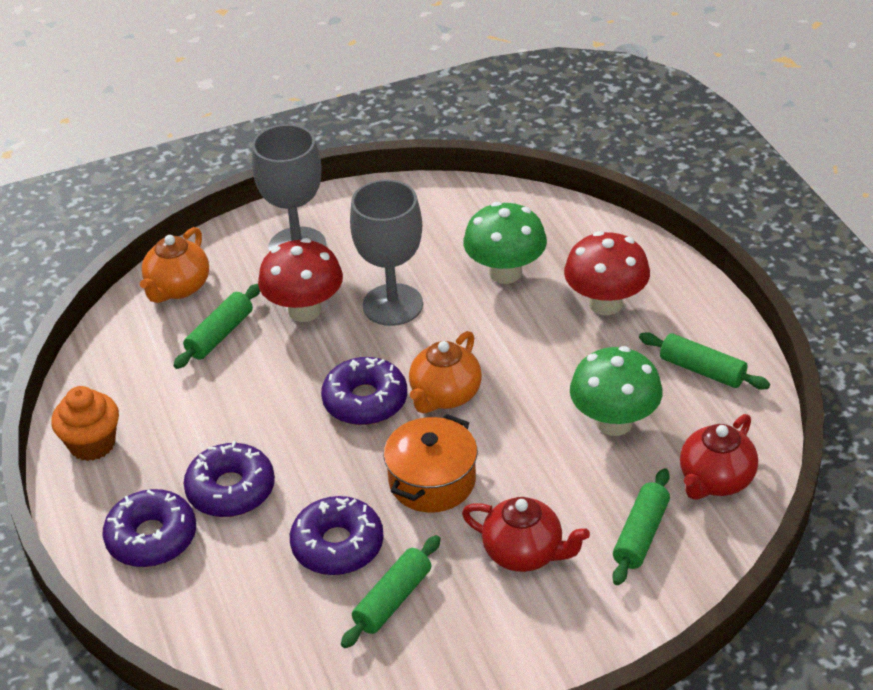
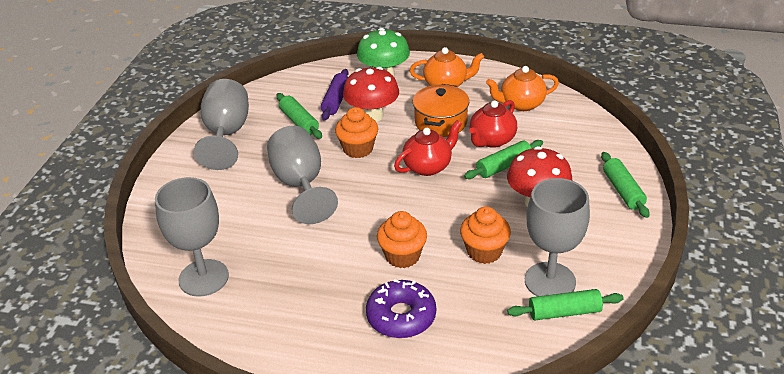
green mushroom: [463,202,547,284] [570,346,663,436] = 2 -> [357,28,410,76] = 1
grey goblet: [252,124,326,252] [350,180,423,326] = 2 -> [155,177,229,297] [194,79,249,170] [267,126,338,224] [525,178,590,296] = 4
orange cupcake: [51,386,119,461] = 1 -> [335,107,378,158] [377,211,427,268] [460,207,511,264] = 3
purple donut: [103,489,196,567] [183,441,275,517] [290,496,384,575] [321,357,407,425] = 4 -> [366,279,436,338] = 1
purple rolling pin: none = 0 -> [321,69,348,120] = 1

